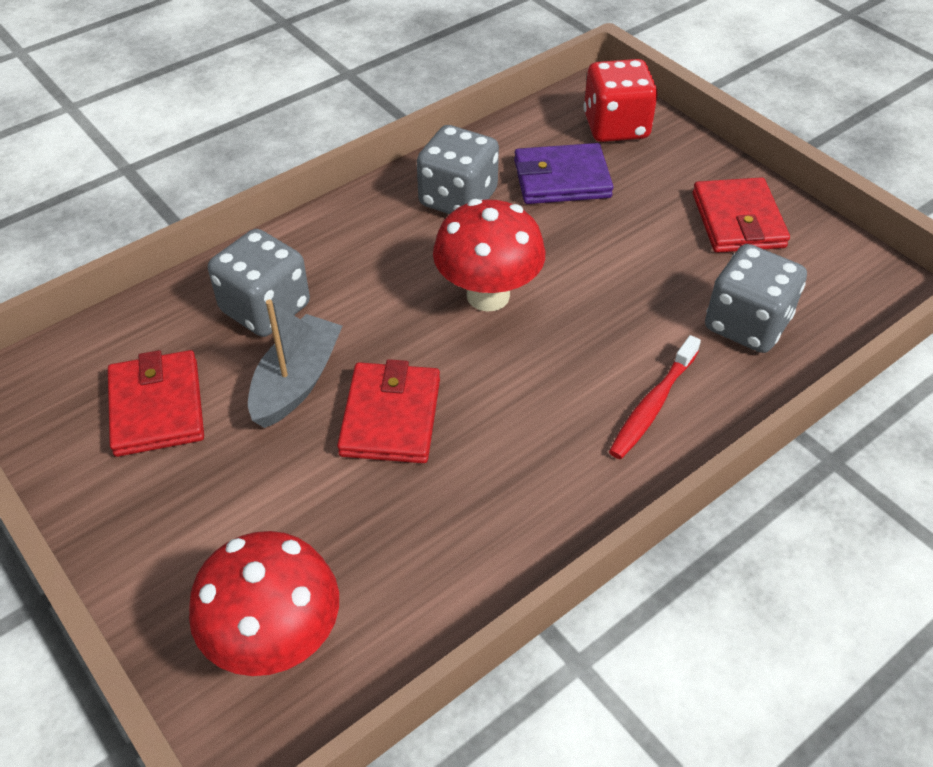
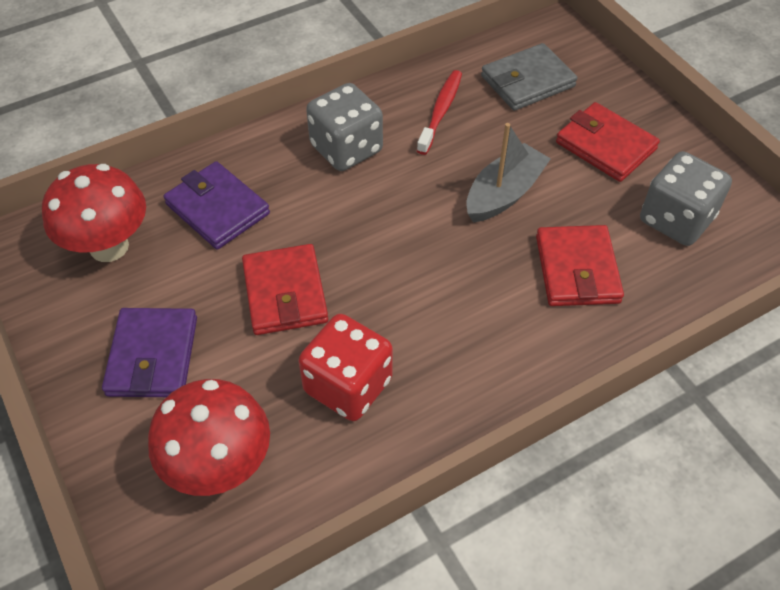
grey dice: [208,229,310,337] [417,125,499,214] [705,244,807,353] = 3 -> [306,83,383,171] [640,151,732,246] = 2
grey wallet: none = 0 -> [481,43,577,111] = 1
purple wallet: [514,143,613,204] = 1 -> [102,308,197,397] [163,161,270,250] = 2

